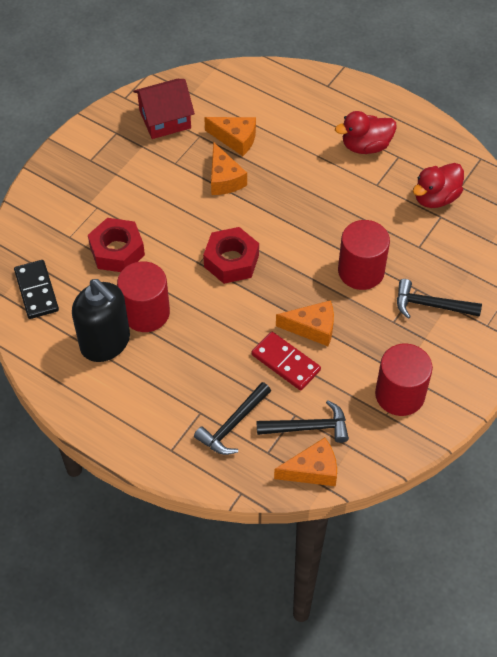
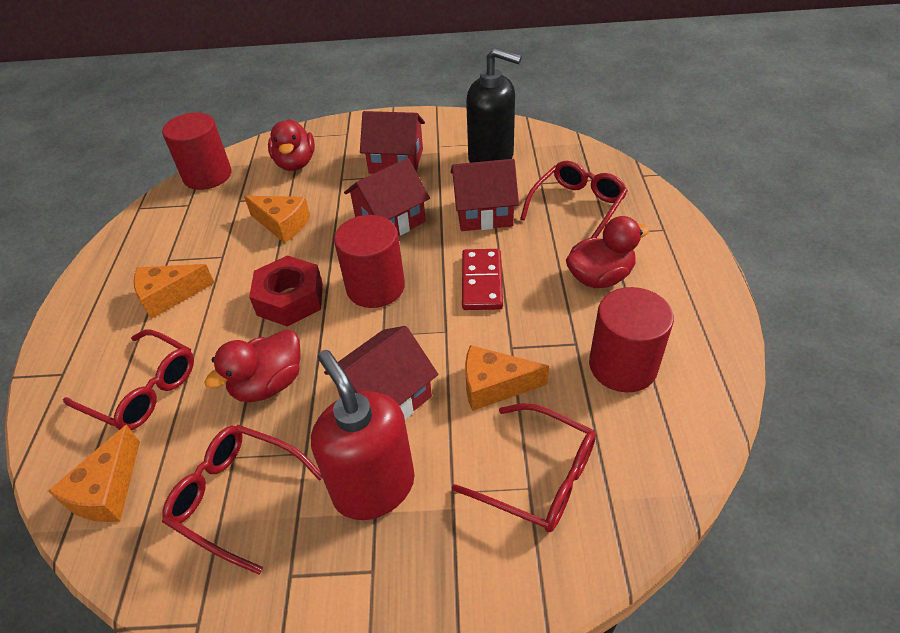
black domino: [14,260,59,319] = 1 -> none = 0
black hammer: [194,382,271,455] [257,400,349,443] [397,279,482,319] = 3 -> none = 0
red duck: [335,111,397,154] [413,163,464,208] = 2 -> [204,329,301,402] [268,119,315,171] [566,216,650,288] = 3
red glasses: none = 0 -> [63,329,194,430] [162,425,322,574] [452,403,596,532] [520,161,627,238] = 4
red house: [133,79,195,139] = 1 -> [324,326,438,420] [344,158,430,236] [360,111,425,174] [451,159,519,231] = 4
red nut: [88,218,145,272] [203,227,259,284] = 2 -> [249,255,323,327] = 1
red soap dispenser: none = 0 -> [311,350,415,520] = 1

